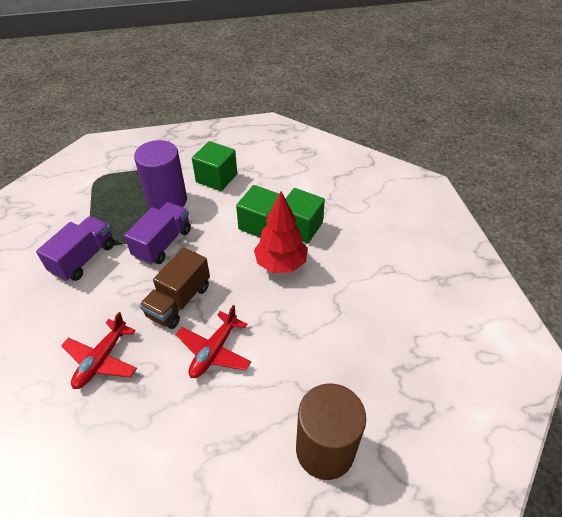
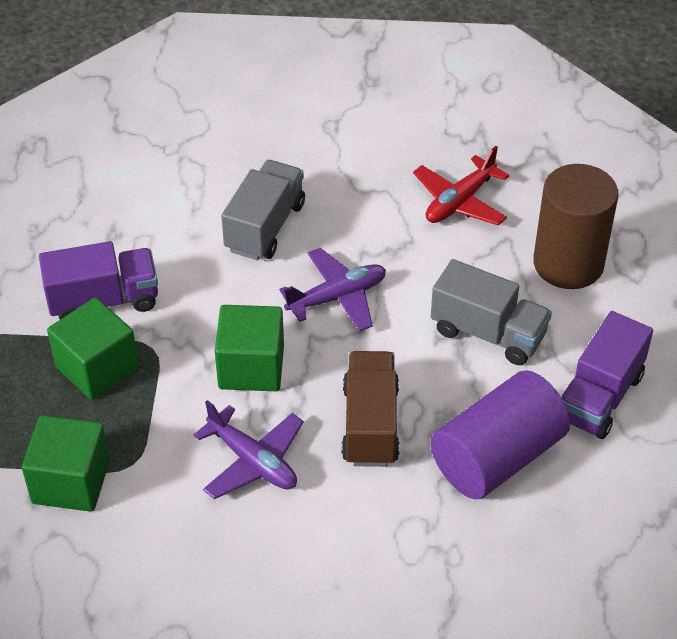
grey truck: none = 0 -> [221,160,305,260] [431,259,552,365] = 2
purple plane: none = 0 -> [194,400,304,499] [279,248,386,332] = 2
red plane: [61,312,137,389] [176,305,251,378] = 2 -> [413,146,509,226] = 1
red tree: [254,192,308,273] = 1 -> none = 0

